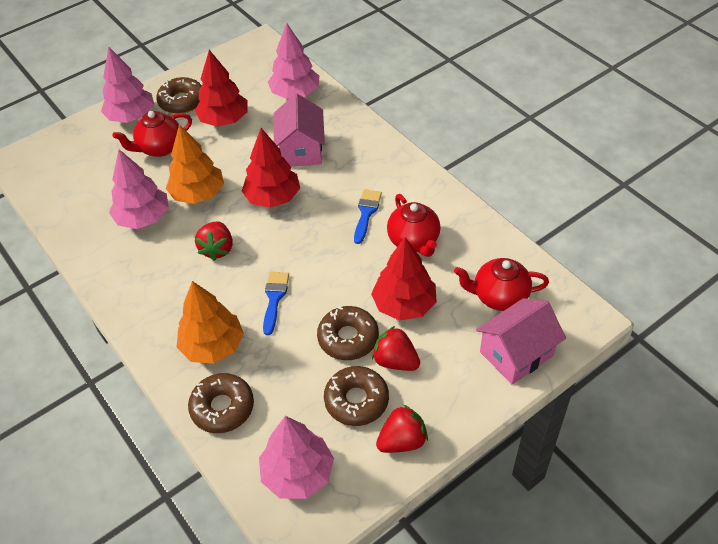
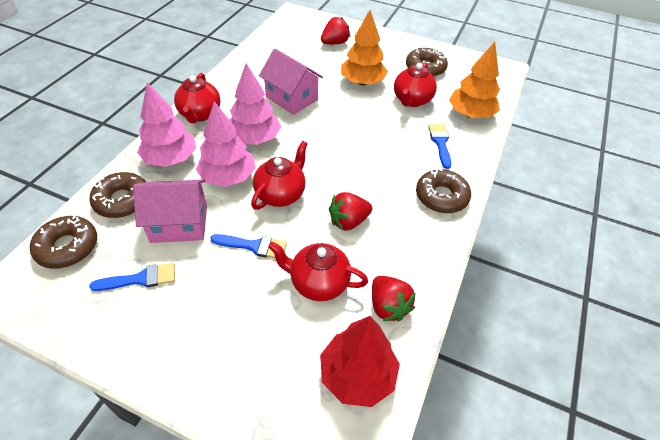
blue brush: [263,272,289,335] [354,189,382,244] = 2 -> [89,263,175,291] [210,234,287,258] [429,124,451,169] = 3
pink tree: [101,47,154,123] [109,149,169,229] [259,416,334,499] [268,23,319,99] = 4 -> [137,82,196,167] [196,101,256,187] [229,63,281,145] = 3
red teapot: [112,111,192,157] [387,194,440,257] [454,258,549,311] = 3 -> [174,73,221,123] [251,141,308,210] [268,242,368,301] [394,63,437,107] = 4
red tree: [195,50,248,127] [242,128,300,208] [371,237,437,321] = 3 -> [320,316,400,407] = 1

